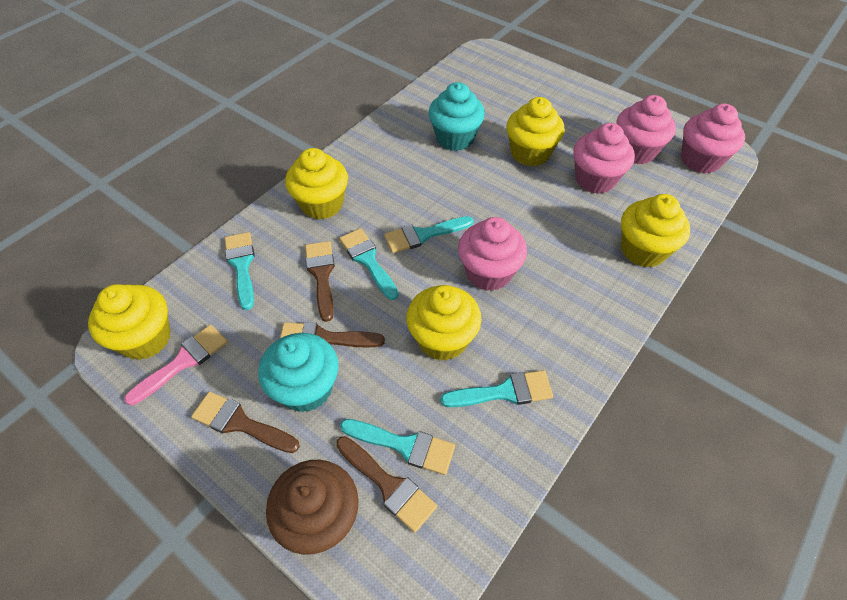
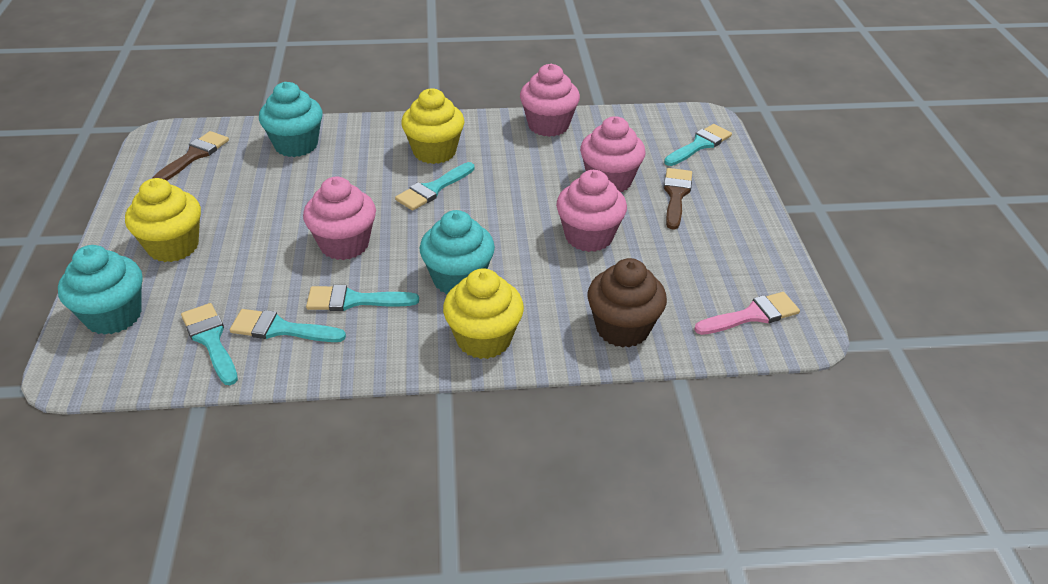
brown brush: [191,391,300,453] [280,322,385,347] [305,241,335,322] [336,436,437,533] = 4 -> [153,131,229,181] [664,168,692,230] = 2
turquoise cupcake: [258,333,339,412] [429,82,485,151] = 2 -> [58,245,142,335] [259,82,323,157] [420,210,495,294] = 3
yellow cupcake: [88,284,171,360] [285,148,348,220] [407,285,482,361] [506,97,565,166] [621,194,690,267] = 5 -> [125,178,201,262] [401,88,464,164] [443,268,524,359] = 3

